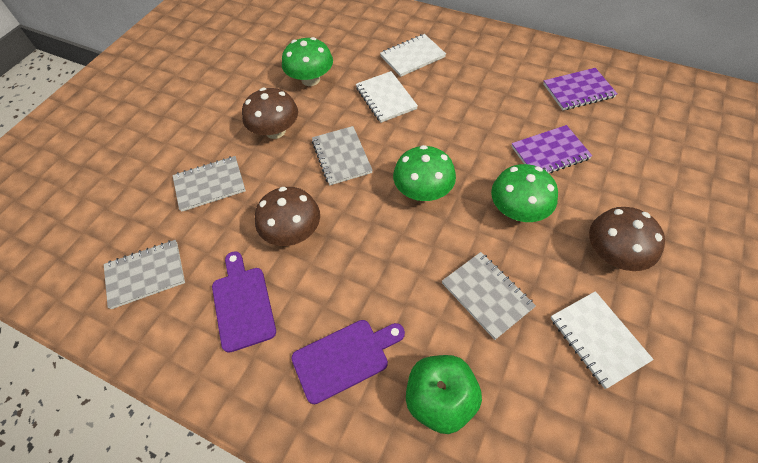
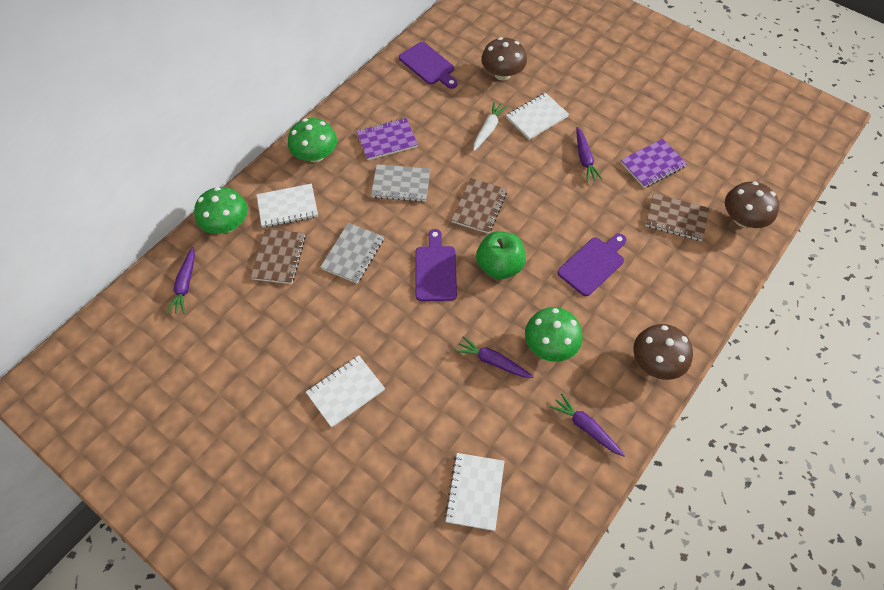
brown notebook: none = 0 -> [250,229,306,284] [451,178,507,234] [645,193,709,241] = 3
grey notebook: [104,240,185,309] [172,156,246,212] [312,126,373,185] [442,252,536,340] = 4 -> [320,223,384,284] [371,164,430,202] = 2
purple carrot: none = 0 -> [167,247,195,314] [455,336,534,378] [550,393,625,457] [576,127,603,182] = 4
purple cutting board: [212,251,276,353] [291,320,405,404] = 2 -> [399,42,458,89] [415,229,457,301] [558,234,626,296] = 3
white carrot: none = 0 -> [473,102,508,151] = 1
white notebook: [356,71,418,123] [380,34,446,77] [550,291,654,389] = 3 -> [257,184,318,228] [306,356,385,427] [444,453,504,531] [506,93,569,140] = 4

